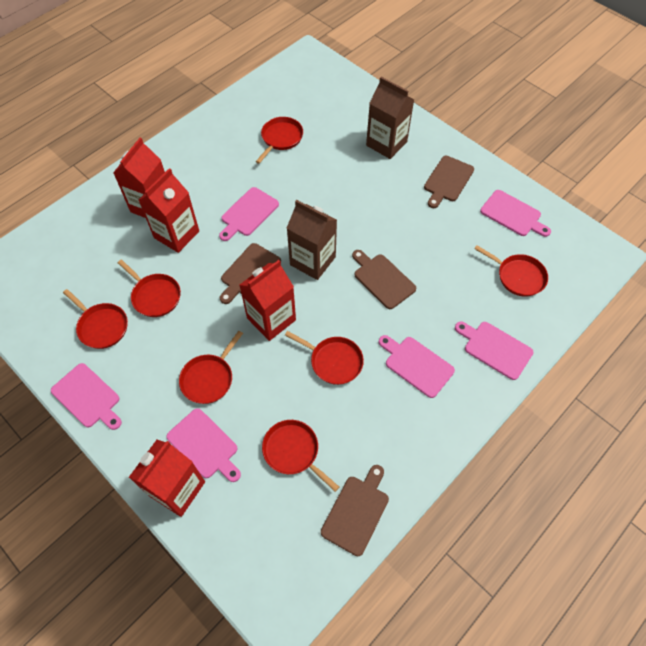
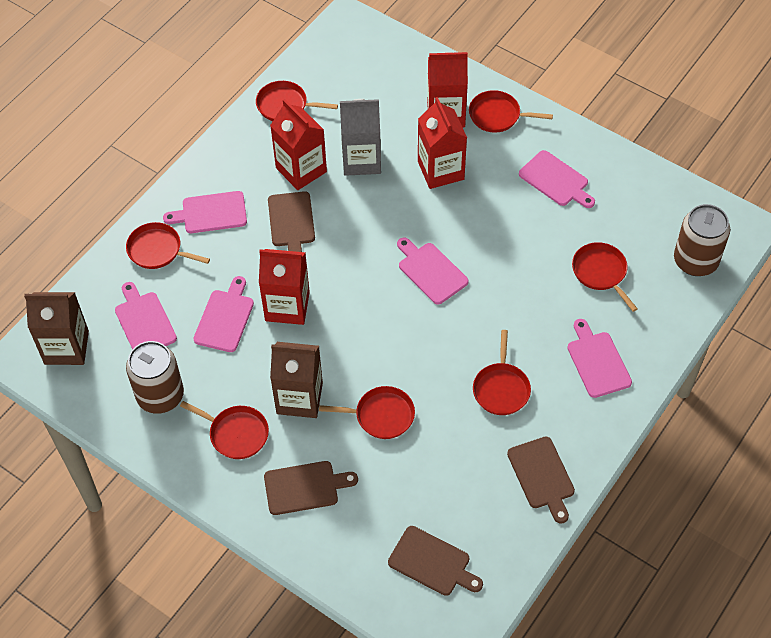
brown can: none = 0 -> [126,341,184,414] [674,204,730,276] = 2
grey carton: none = 0 -> [340,99,381,176] = 1

